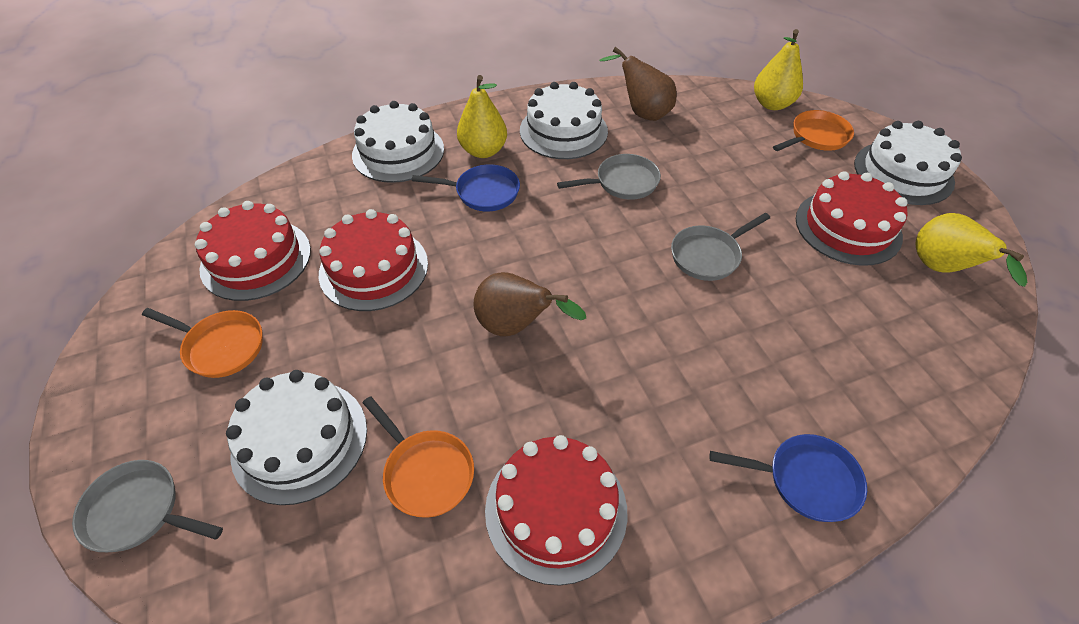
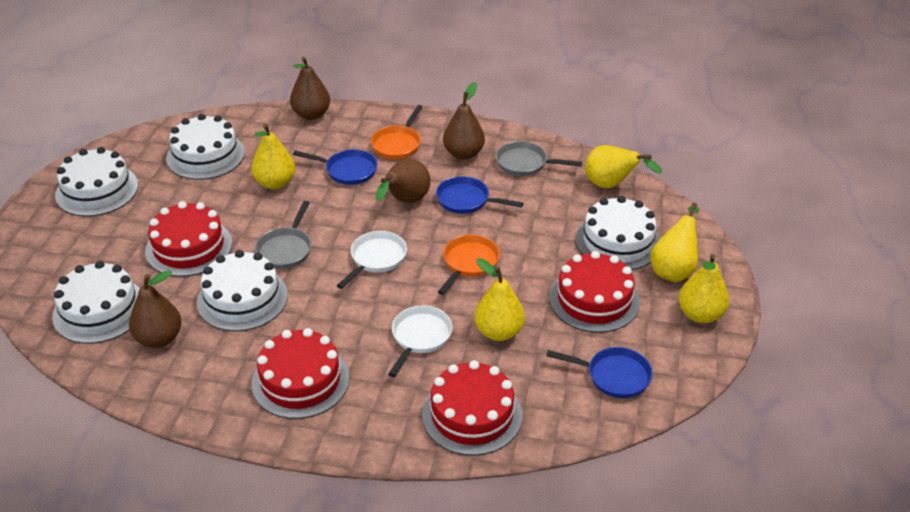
blue pan: [412,164,520,212] [709,434,867,522] = 2 -> [293,149,378,185] [436,176,524,214] [546,347,653,398] = 3
brown pear: [473,272,586,337] [599,47,677,121] = 2 -> [129,270,182,348] [290,57,330,120] [376,159,430,203] [443,82,485,160] = 4
grey pan: [72,460,223,552] [557,154,661,200] [671,213,770,281] = 3 -> [255,201,312,269] [496,141,582,176] = 2
orange pan: [142,308,263,378] [363,396,474,518] [773,110,854,151] = 3 -> [371,105,423,159] [438,235,500,295] = 2
white cake: [226,370,367,505] [352,101,444,183] [520,82,608,159] [854,121,962,205] = 4 -> [52,261,140,344] [55,147,138,217] [166,114,245,180] [197,250,288,331] [575,196,660,270] = 5
white pan: none = 0 -> [337,231,407,289] [388,306,452,377] = 2
yellow pear: [457,75,507,158] [754,29,803,110] [916,213,1027,287] = 3 -> [251,124,295,189] [474,258,525,341] [585,145,662,188] [650,203,699,282] [678,254,729,323] = 5

